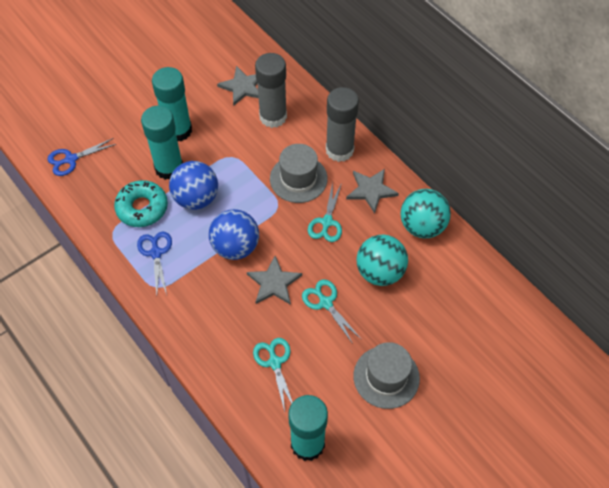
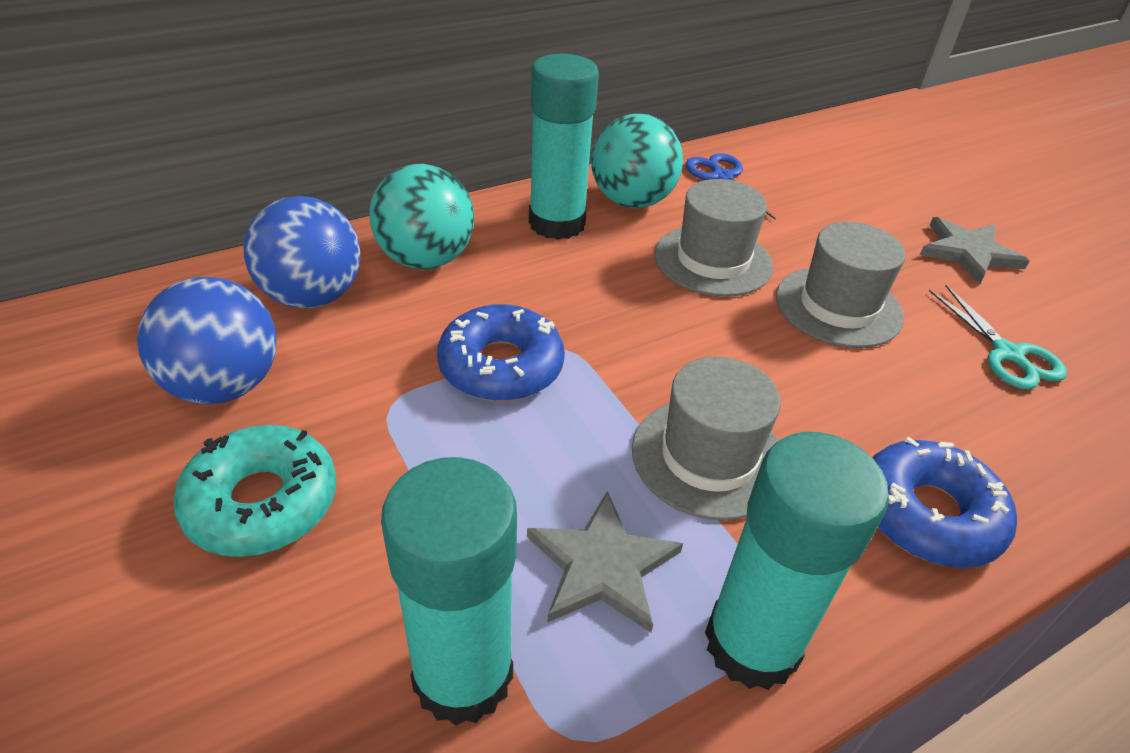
blue donut: none = 0 -> [437,304,565,401] [872,437,1017,568] = 2
blue scissors: [48,138,116,176] [137,231,172,295] = 2 -> [685,153,776,219] = 1
grey glue stick: [255,53,287,128] [326,87,359,162] = 2 -> none = 0
grey hat: [270,144,328,203] [353,342,420,409] = 2 -> [632,356,781,520] [654,179,773,297] [776,222,906,348] = 3
grey star: [217,66,259,106] [247,256,302,305] [346,169,399,214] = 3 -> [527,491,683,633] [920,217,1030,284] = 2
turquoise scissors: [253,338,293,412] [302,279,361,344] [308,182,342,242] = 3 -> [929,285,1067,390] = 1

